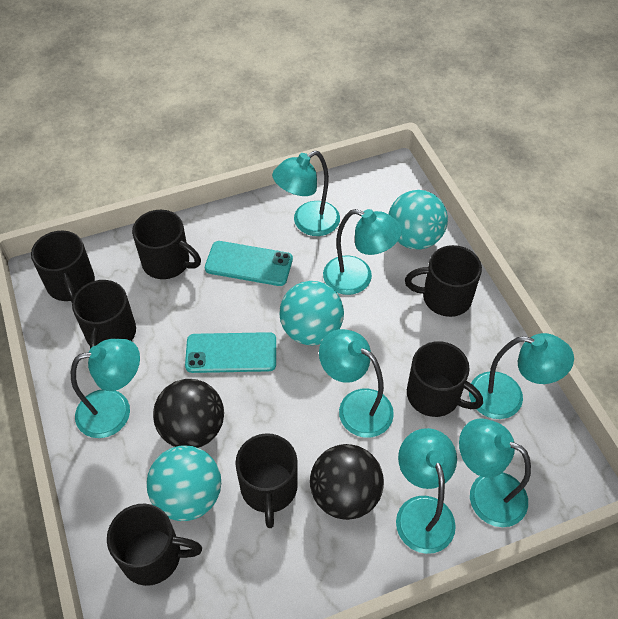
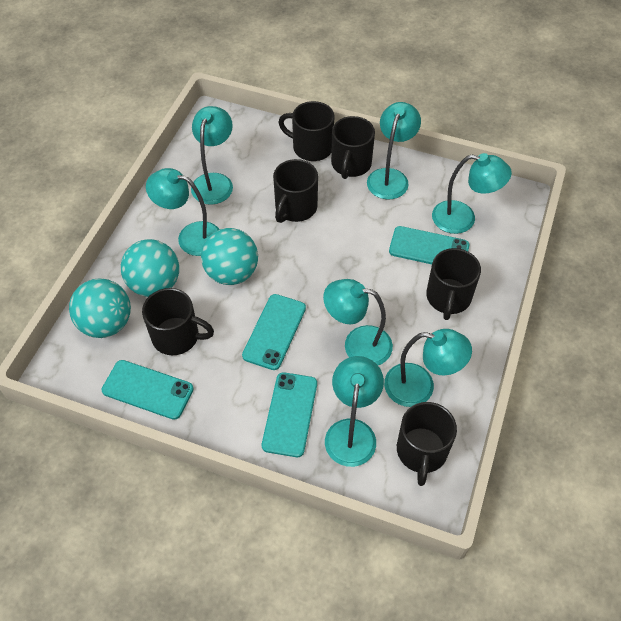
black ball: [153,379,224,448] [310,444,384,520] = 2 -> none = 0
black mug: [31,231,95,302] [72,280,136,349] [107,504,202,586] [132,210,201,279] [235,433,298,528] [405,245,482,317] [407,341,483,417] = 7 -> [142,288,214,355] [273,159,318,223] [278,101,335,161] [331,116,375,179] [397,402,457,486] [426,248,481,320] = 6
turquoise phone: [185,332,276,373] [205,241,293,286] = 2 -> [102,360,193,420] [242,294,306,370] [262,372,317,457] [389,226,469,264] = 4

